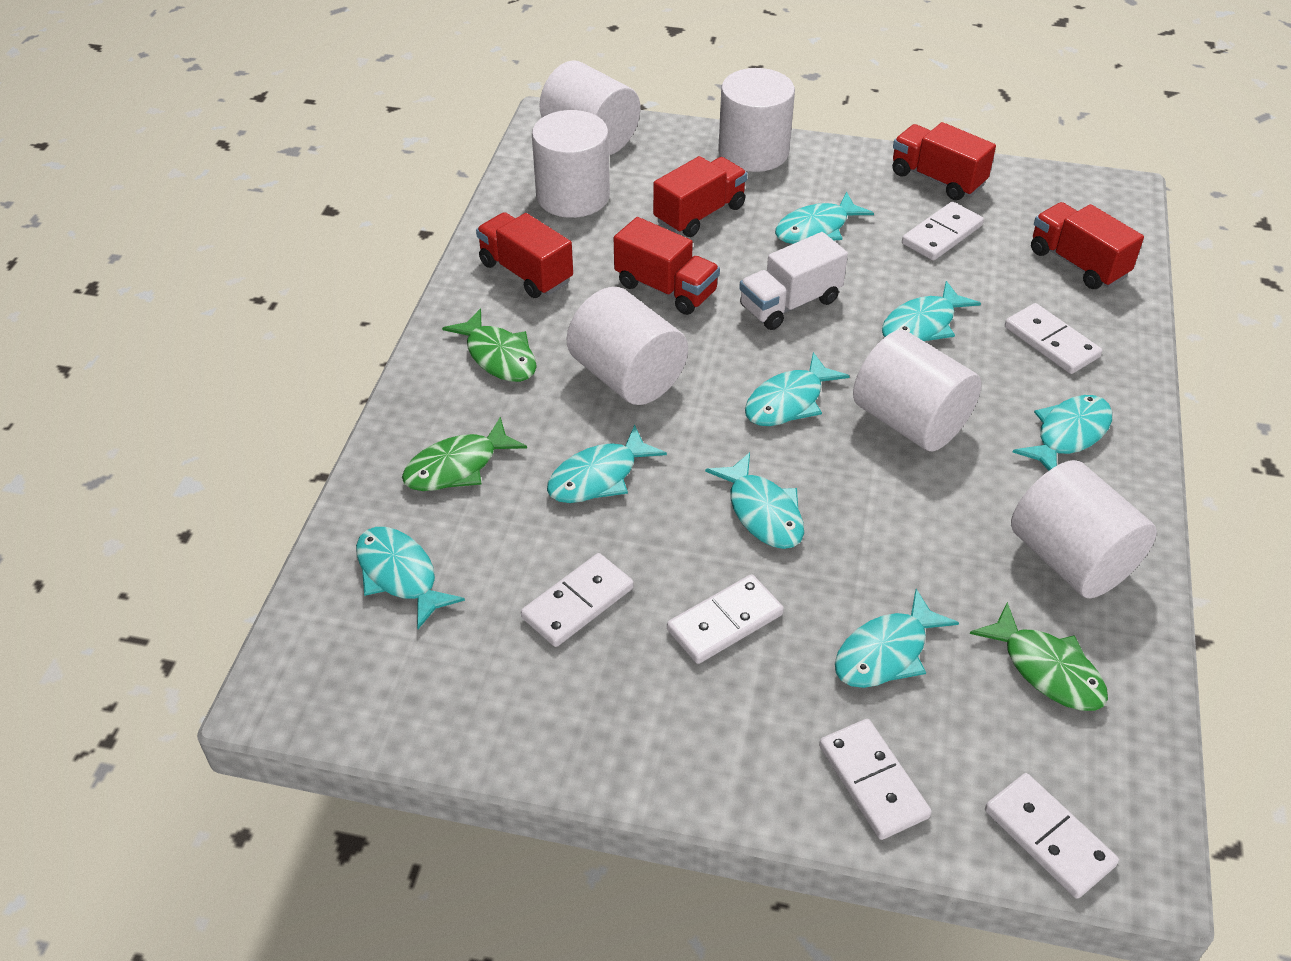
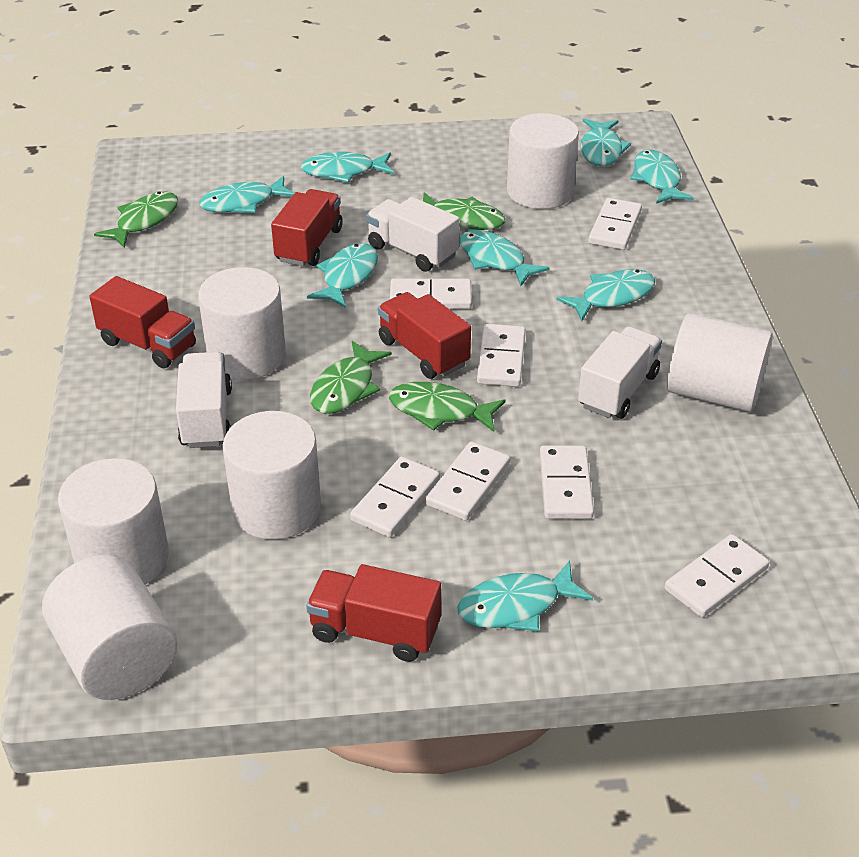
green fish: [402,417,527,491] [442,308,537,382] [970,602,1108,711] = 3 -> [94,191,178,248] [310,341,392,414] [389,382,506,432] [423,192,506,230] = 4
red truck: [476,212,573,298] [614,217,720,315] [653,156,747,237] [892,122,996,200] [1031,202,1144,289] = 5 -> [90,276,196,368] [271,189,343,266] [306,564,441,662] [378,292,471,379] = 4
white domino: [521,553,634,647] [667,574,784,664] [819,719,932,840] [902,202,984,261] [985,773,1119,899] [1005,303,1102,374] = 6 -> [350,456,440,537] [390,279,472,309] [426,441,510,521] [477,324,526,387] [540,445,594,519] [588,198,642,250] [665,534,769,617] = 7
white truck: [739,232,848,330] = 1 -> [176,352,232,448] [366,197,459,272] [578,327,662,419] = 3

